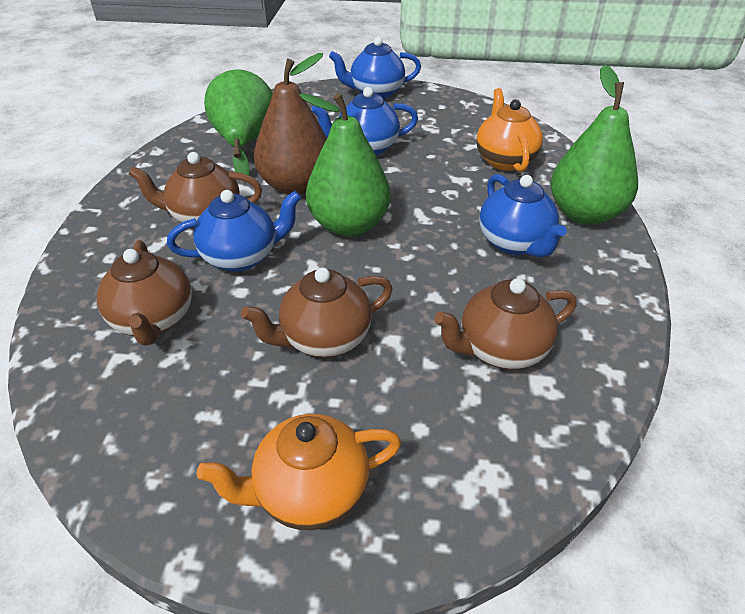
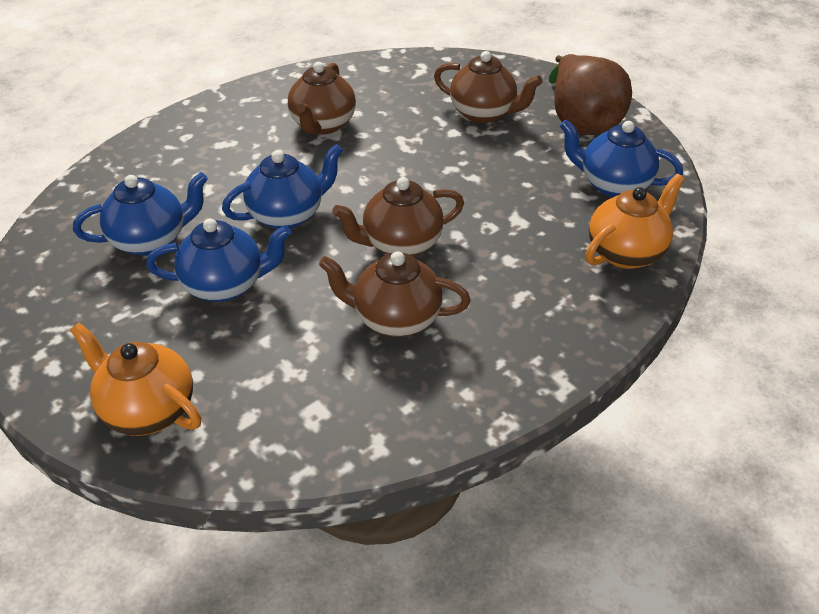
green pear: [204,69,273,182] [299,93,391,236] [551,65,638,225] = 3 -> none = 0

